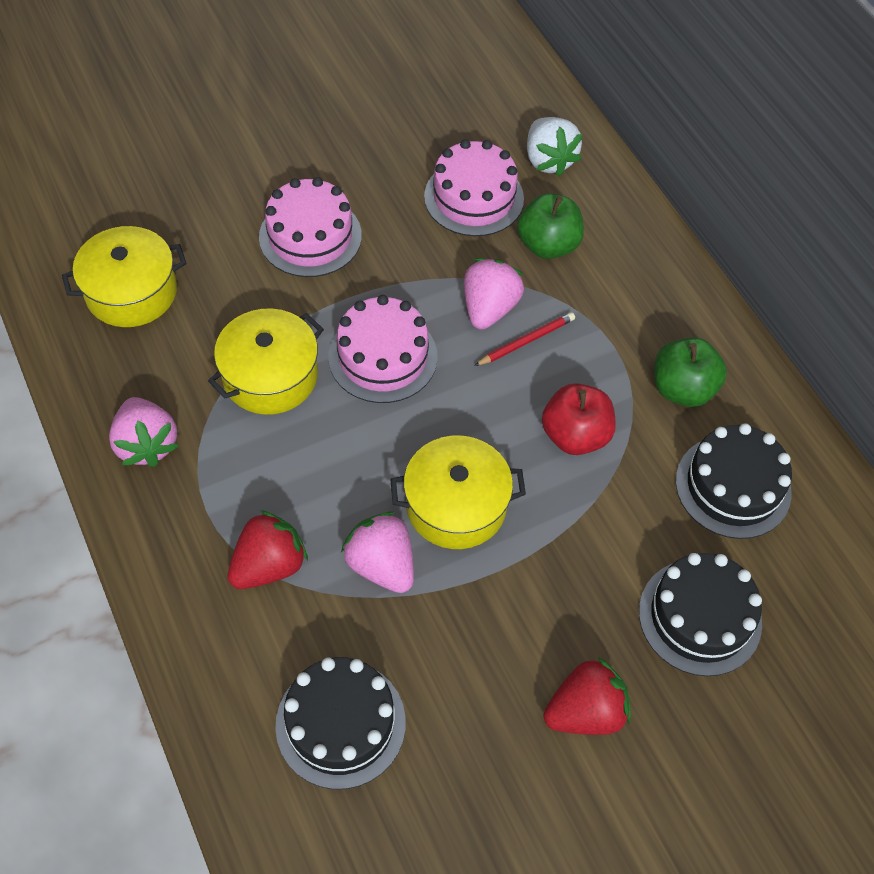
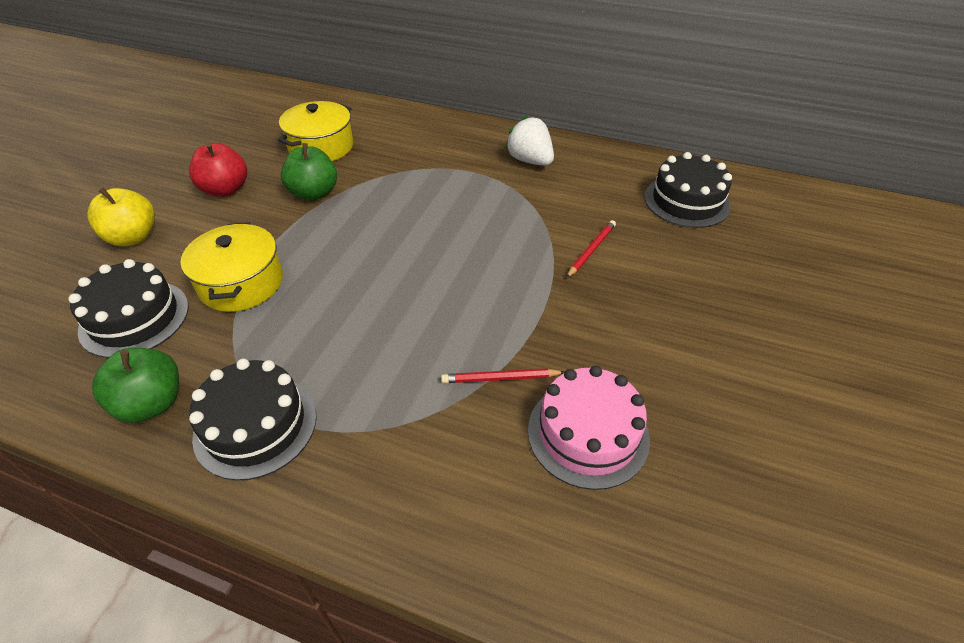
pink cake: [259,177,362,277] [328,295,438,403] [424,139,524,236] = 3 -> [528,366,650,490] = 1
pink strawberry: [109,397,179,467] [341,512,414,593] [464,258,524,330] = 3 -> none = 0
red pencil: [474,312,575,366] = 1 -> [441,368,565,383] [566,220,616,278] = 2
red strawberry: [228,510,308,589] [543,657,631,735] = 2 -> none = 0
yellow apple: none = 0 -> [87,188,155,246] = 1
yellow pot: [62,226,186,327] [208,309,324,415] [390,436,526,549] = 3 -> [181,222,283,312] [278,101,353,161] = 2

